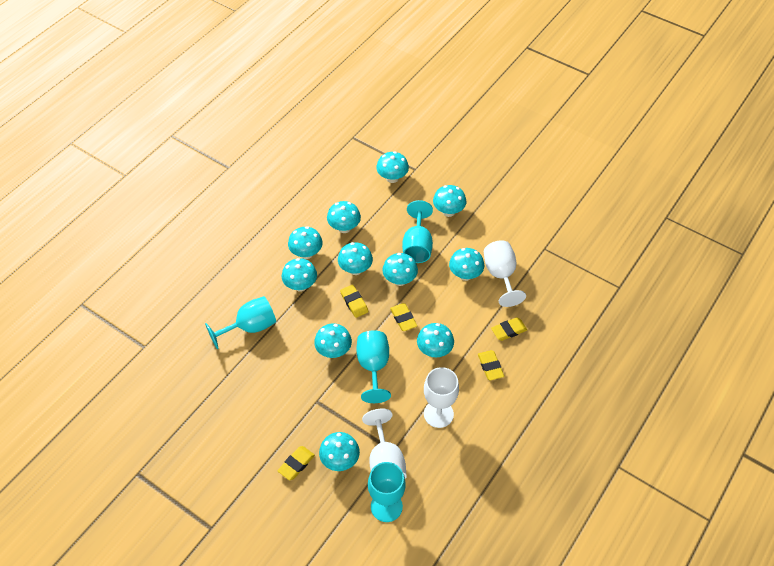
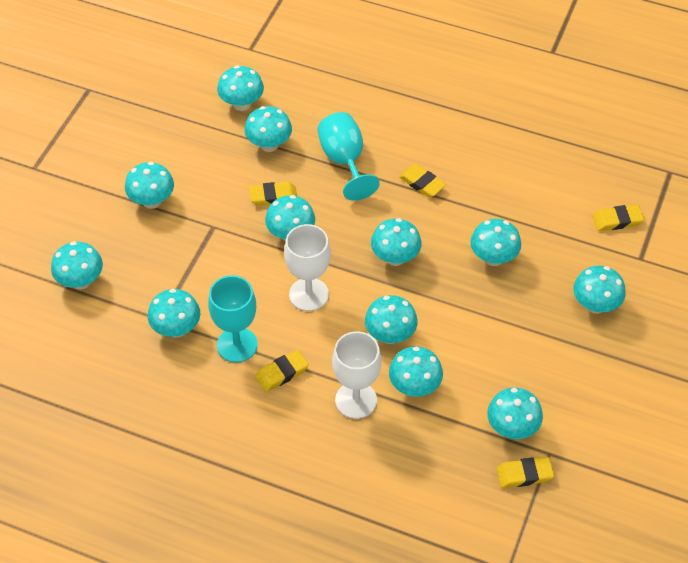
turquoise goblet: [205,296,276,350] [356,330,391,403] [368,462,406,522] [402,200,433,263] = 4 -> [208,275,258,363] [318,112,380,201] = 2
turquoise mushroom: [282,258,317,291] [288,226,323,259] [314,323,352,358] [319,432,360,471] [327,201,361,233] [338,242,373,275] [376,151,409,183] [382,253,418,286] [417,323,454,357] [433,185,466,217] [449,248,484,281] = 11 -> [51,241,103,290] [125,162,174,209] [148,289,200,338] [217,65,264,111] [244,106,292,152] [265,195,315,241] [365,295,418,344] [371,218,422,266] [389,347,443,397] [470,219,521,266] [487,387,543,439] [573,265,626,314] = 12
white goblet: [362,409,407,479] [424,367,459,428] [484,240,526,307] = 3 -> [284,224,331,311] [332,331,381,419] = 2

